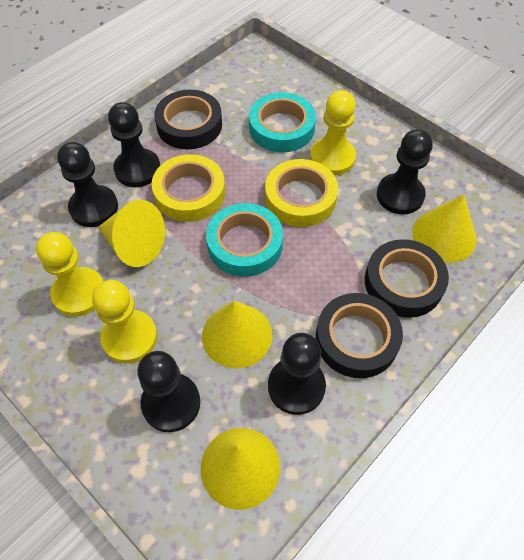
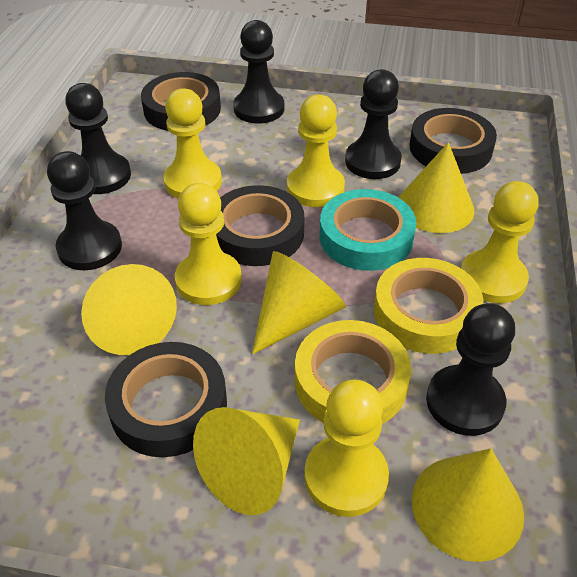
black tape: [154,90,222,149] [316,293,403,378] [365,239,449,318] = 3 -> [105,342,227,457] [141,72,221,131] [216,185,304,266] [410,108,497,174] = 4
turquoise tape: [206,203,283,277] [249,92,316,152] = 2 -> [320,189,416,271] = 1
yellow cone: [98,200,165,267] [201,428,280,510] [202,301,272,368] [412,195,477,263] = 4 -> [81,264,177,355] [193,407,300,515] [252,251,346,354] [399,142,474,233] [412,448,524,562] = 5
yellow pawn: [36,232,104,316] [92,280,157,363] [310,90,356,175] = 3 -> [163,88,222,199] [175,183,242,305] [287,94,345,207] [304,380,389,517] [461,181,539,303] = 5

